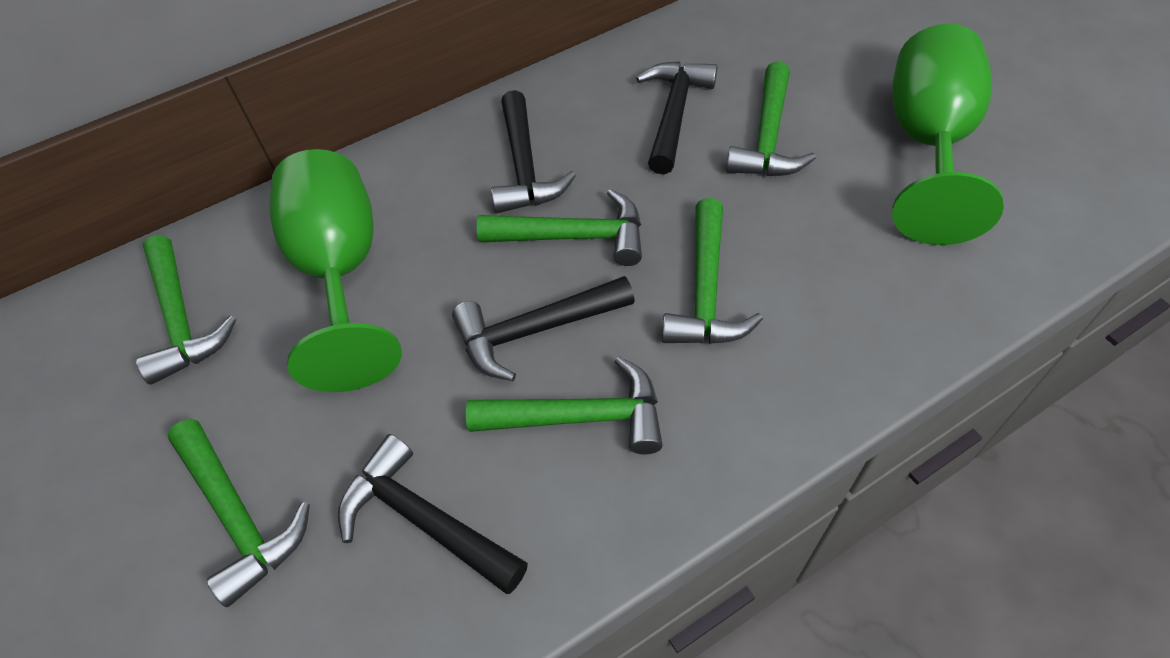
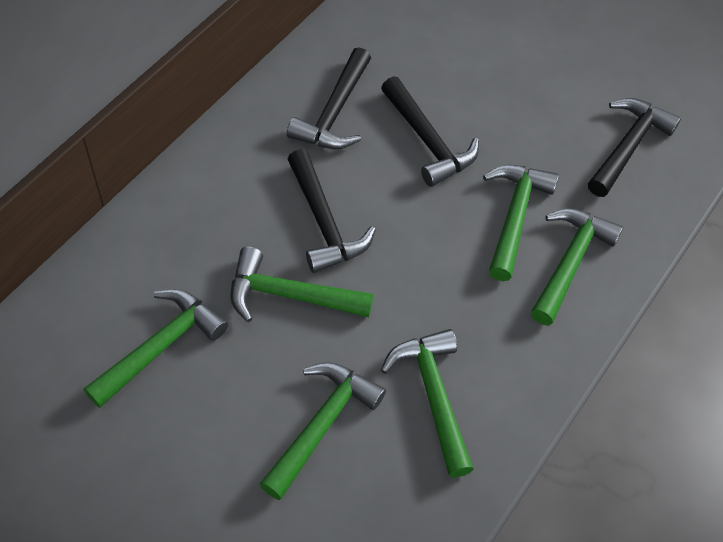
green goblet: [269,149,402,392] [892,24,1004,245] = 2 -> none = 0

